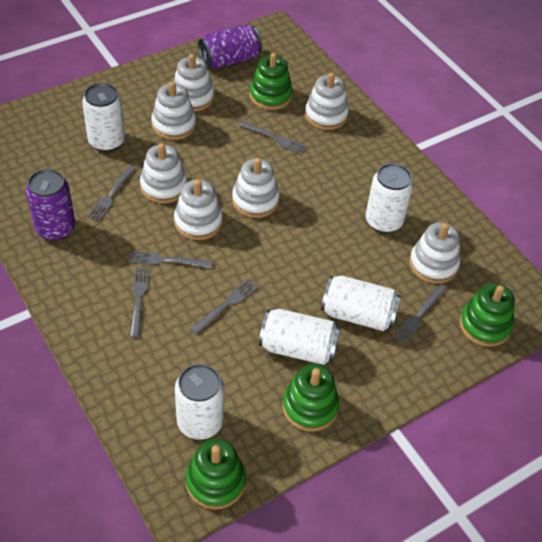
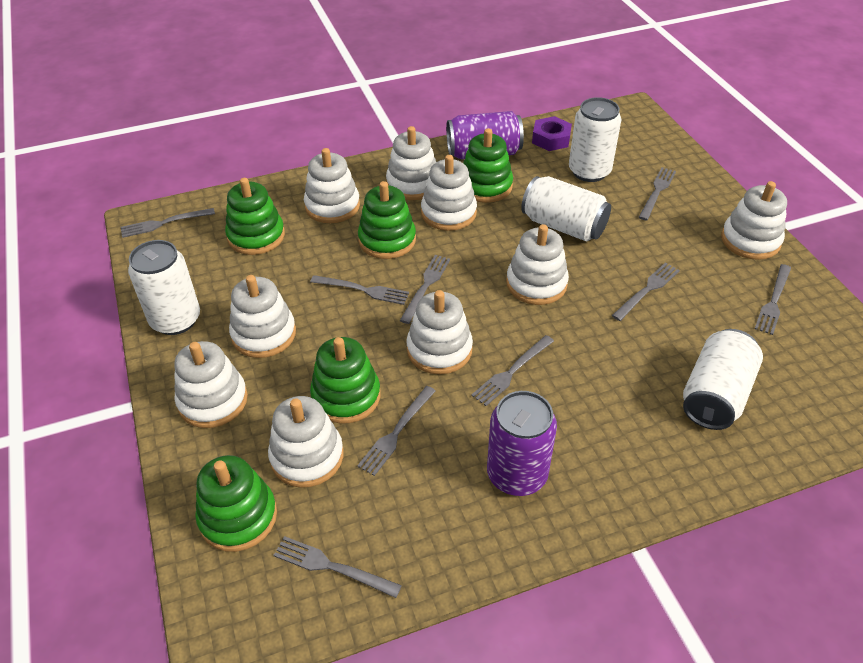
green stacking toy: [186,438,246,510] [250,53,293,110] [283,364,339,432] [460,283,515,347] = 4 -> [195,455,277,552] [225,178,285,255] [310,337,380,424] [358,181,416,259] [463,128,513,203] = 5
grey fork: [87,166,136,221] [129,250,212,268] [130,268,150,338] [191,279,258,335] [239,121,307,154] [392,284,447,344] = 6 -> [121,208,215,238] [273,536,402,598] [310,275,409,305] [357,386,436,476] [400,255,450,324] [471,335,554,406] [612,262,680,321] [639,167,676,221] [754,264,791,335] = 9
purple nut: none = 0 -> [532,116,572,151] = 1
white can: [82,83,125,152] [175,364,224,440] [259,309,340,365] [321,275,401,331] [366,163,413,233] = 5 -> [128,240,200,335] [521,176,611,241] [569,97,622,182] [683,329,763,430] = 4
white stacking toy: [140,143,187,203] [151,81,196,140] [173,54,214,112] [174,179,223,240] [232,158,280,218] [305,72,349,130] [409,222,460,284] = 7 -> [174,341,248,428] [229,275,296,358] [268,396,344,488] [304,148,360,223] [386,126,436,200] [406,290,473,374] [421,155,477,231] [506,224,569,305] [721,181,787,260] = 9

